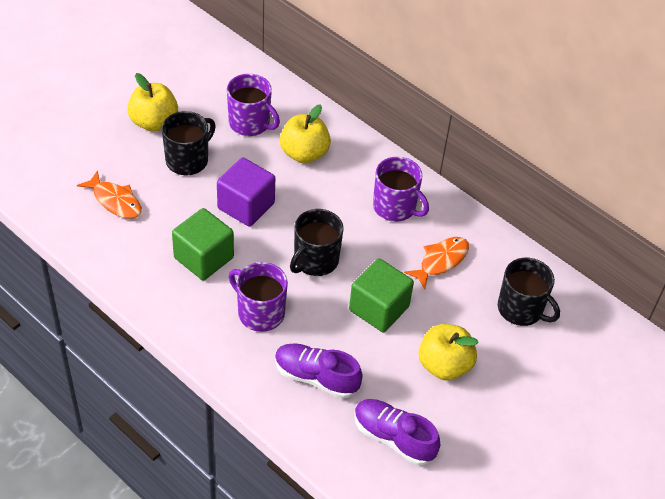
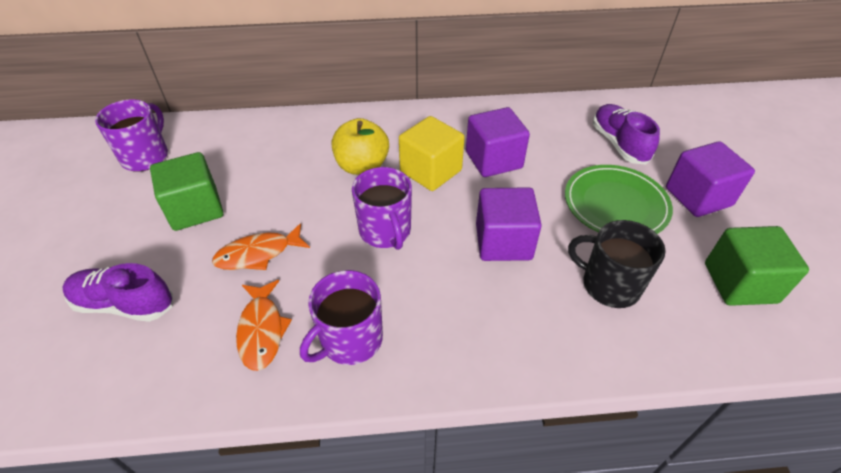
black mug: [162,111,216,175] [290,209,344,276] [498,258,560,326] = 3 -> [568,220,666,308] = 1
green plate: none = 0 -> [565,165,673,234] = 1
purple cube: [217,157,275,227] = 1 -> [466,107,530,177] [476,187,542,261] [666,141,755,217] = 3
yellow apple: [127,73,178,132] [280,104,331,164] [419,324,479,380] = 3 -> [332,118,389,175] = 1
yellow cube: none = 0 -> [399,116,465,191] = 1

